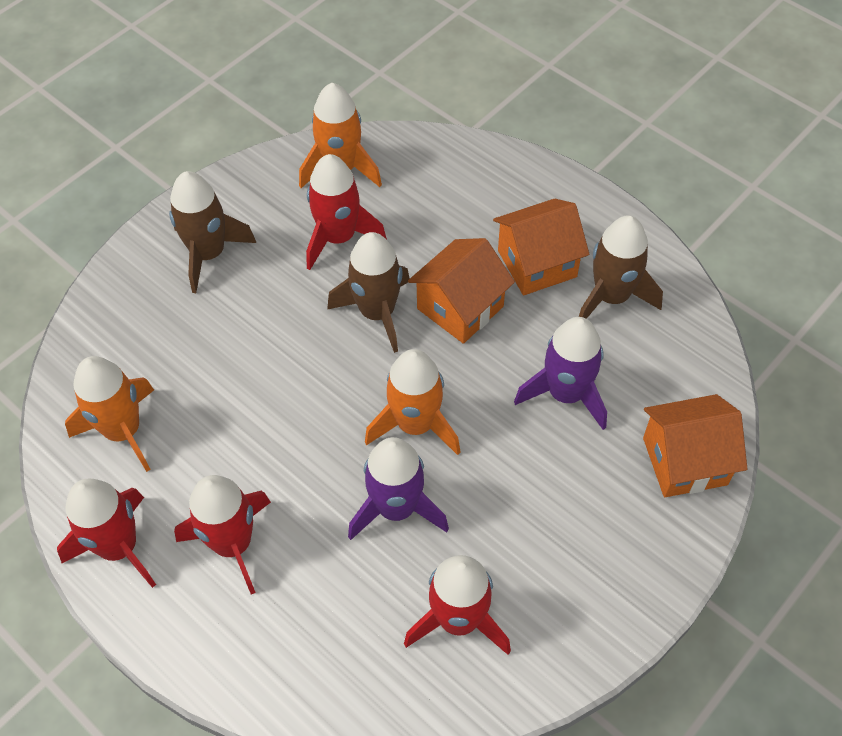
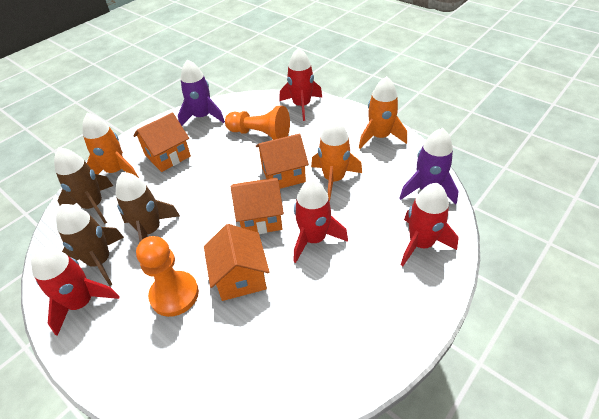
orange house: [408,238,515,344] [493,199,589,295] [643,394,747,497] = 3 -> [133,113,191,172] [204,224,270,301] [231,178,284,234] [256,134,309,189] = 4
orange pawn: none = 0 -> [136,236,199,317] [225,106,290,140] = 2

